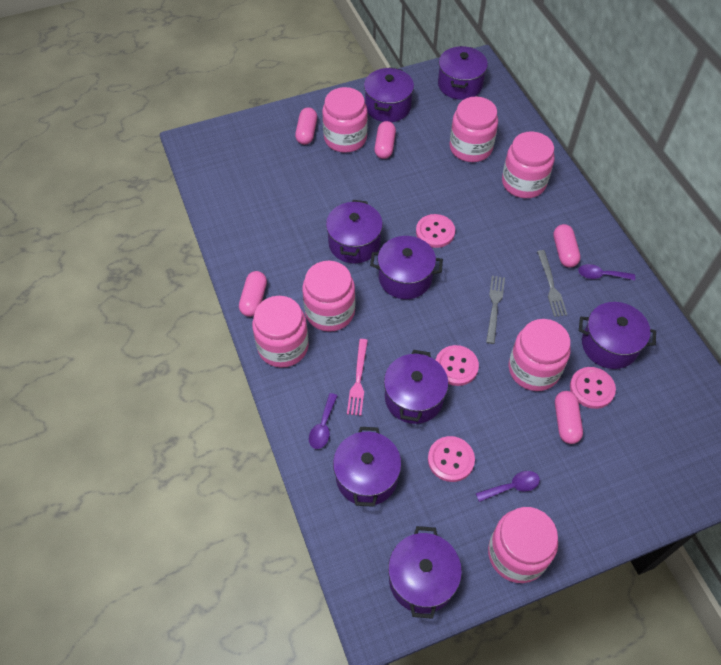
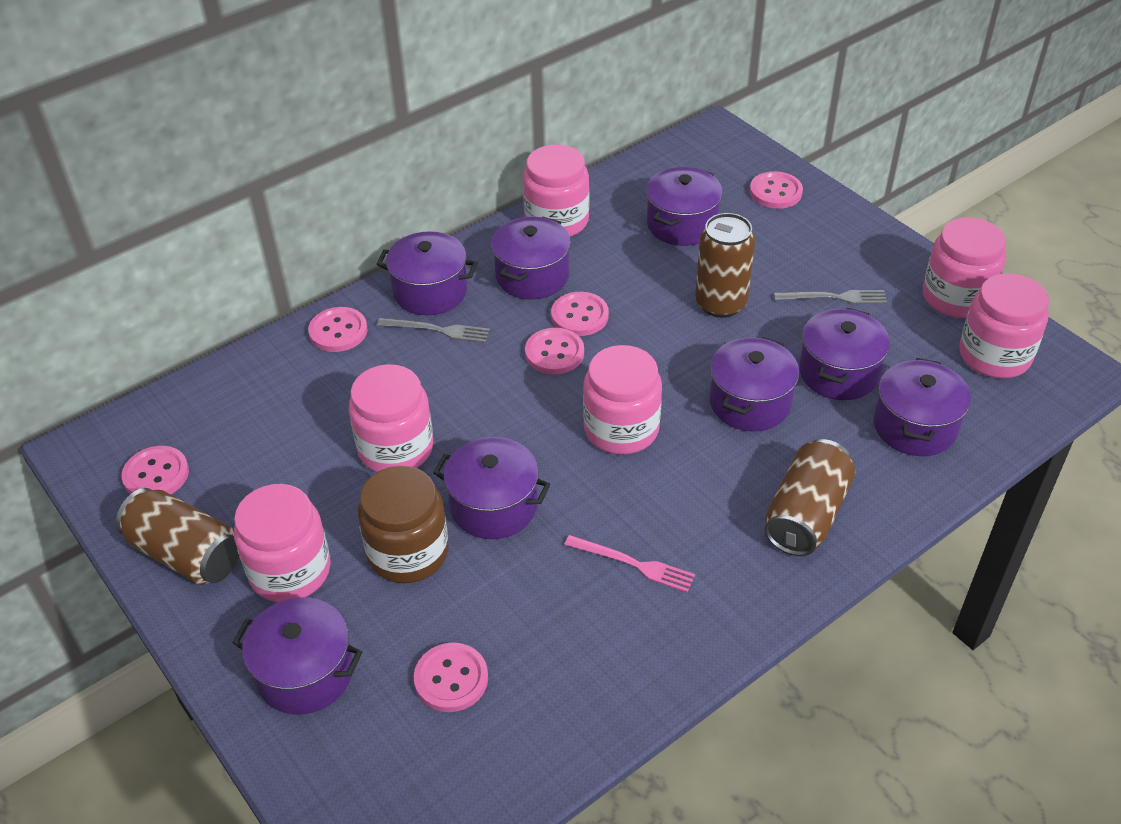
brown can: none = 0 -> [116,488,239,585] [695,213,755,318] [765,439,855,556] = 3
brown jar: none = 0 -> [358,466,449,583] = 1
pink button: [416,214,455,248] [428,436,475,482] [436,345,479,386] [570,367,616,409] = 4 -> [122,446,189,494] [308,307,368,352] [414,643,488,712] [525,328,584,374] [551,292,609,336] [750,171,803,209] = 6
pink capsule: [239,271,267,317] [295,107,317,145] [374,121,396,159] [553,224,581,268] [555,391,583,444] = 5 -> none = 0
pink jar: [252,296,309,368] [302,261,355,332] [322,87,368,153] [449,97,498,162] [488,507,558,583] [502,131,555,198] [509,319,571,391] = 7 -> [234,484,331,602] [349,364,433,472] [523,145,589,237] [583,345,662,455] [923,217,1006,318] [959,273,1049,378] = 6
purple spoon: [309,393,338,449] [476,471,540,502] [578,264,635,280] = 3 -> none = 0

